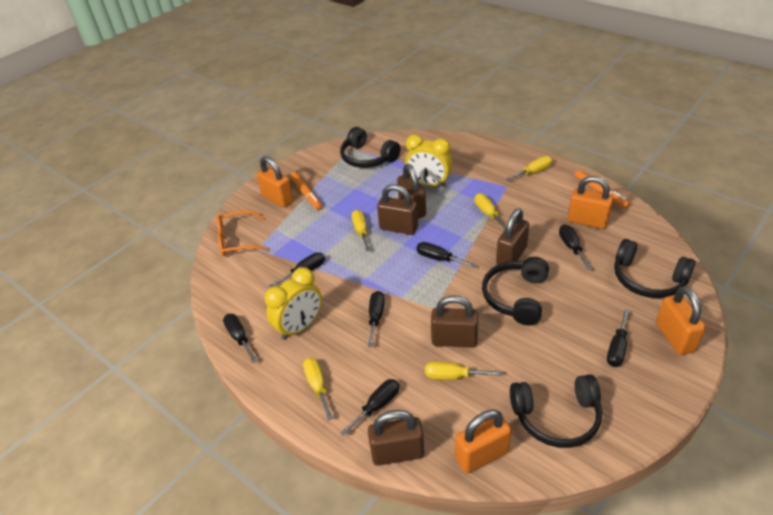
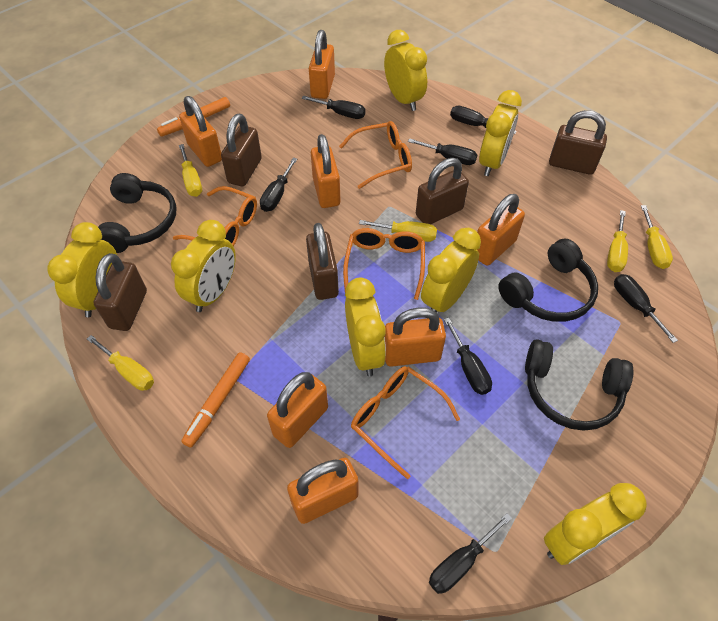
black headphones: [340,127,401,168] [482,257,549,326] [510,374,602,448] [614,239,696,298] = 4 -> [98,173,176,253] [498,239,598,322] [525,339,633,431] = 3
orange glasses: [217,210,270,256] = 1 -> [173,186,257,246] [339,121,412,189] [343,228,425,300] [351,366,460,479] = 4
orange padlock: [256,156,294,208] [455,409,512,473] [568,176,614,229] [656,286,706,355] = 4 -> [179,96,222,167] [267,372,328,448] [287,458,358,524] [309,30,335,99] [311,134,340,208] [385,308,446,367] [477,194,525,266] = 7
yellow clock: [265,267,322,340] [405,134,452,187] = 2 -> [47,222,117,317] [171,220,236,312] [345,278,386,376] [384,30,427,111] [421,228,481,312] [479,90,522,176] [544,483,647,565] = 7

